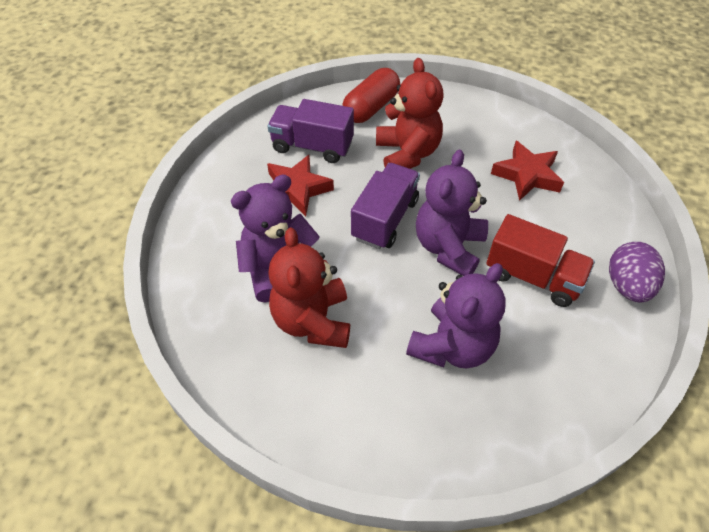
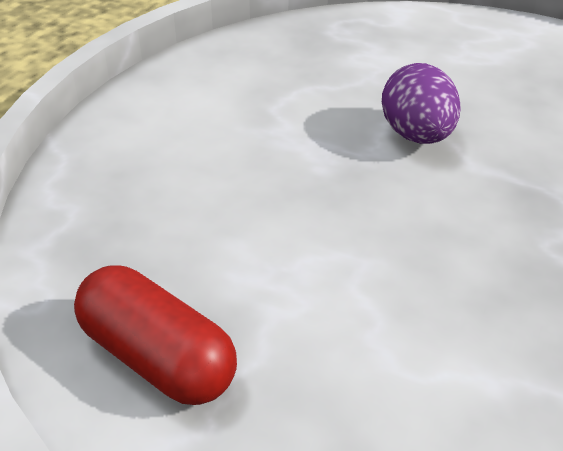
purple teddy bear: [231,175,320,302] [406,263,505,369] [416,150,488,276] = 3 -> none = 0
purple truck: [267,99,354,163] [351,163,420,249] = 2 -> none = 0
red star: [267,155,334,216] [491,141,564,201] = 2 -> none = 0
red teddy bear: [268,227,350,348] [376,58,444,169] = 2 -> none = 0
red truck: [486,214,595,307] = 1 -> none = 0

